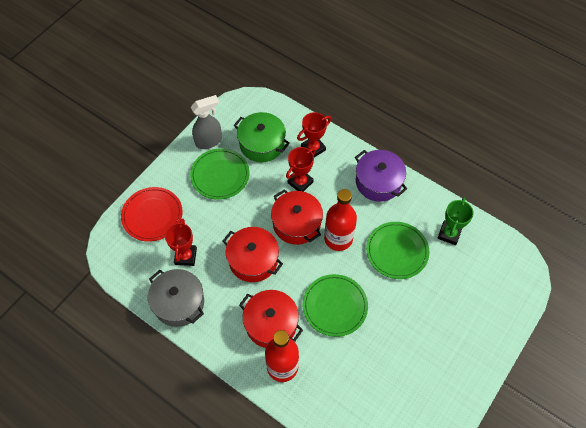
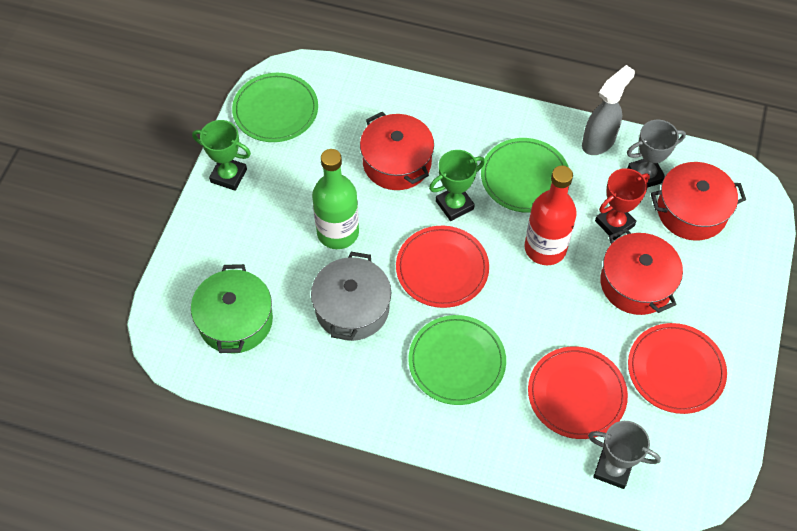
green bottle: none = 0 -> [312,149,359,249] = 1
green trophy: [437,197,474,245] = 1 -> [192,120,251,191] [429,150,485,221] = 2
grey trophy: none = 0 -> [588,421,661,489] [627,120,686,188] = 2
purple pot: [355,150,407,202] = 1 -> none = 0
red bottle: [265,330,299,382] [324,189,357,251] = 2 -> [524,166,577,265] = 1
red plate: [121,187,183,242] = 1 -> [396,226,489,308] [528,346,628,439] [628,323,727,414] = 3
red trophy: [165,219,197,266] [286,147,316,192] [297,112,331,157] = 3 -> [595,168,650,240] = 1

